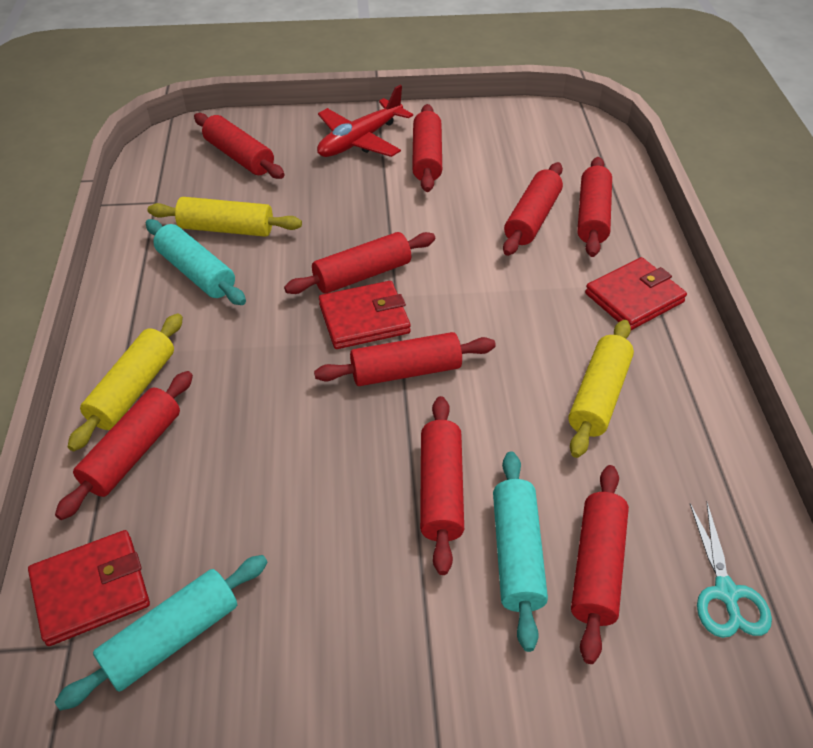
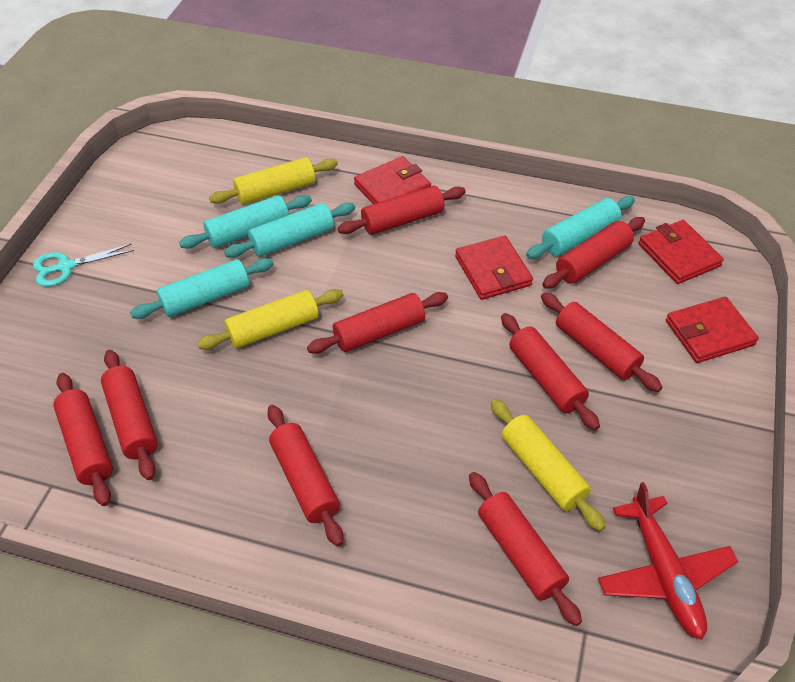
red wallet: [28,530,150,646] [319,281,411,349] [585,257,687,330] = 3 -> [354,156,431,204] [455,236,533,300] [639,220,724,284] [666,297,759,363] = 4
turquoise rolling pin: [55,555,268,711] [146,219,246,305] [493,452,548,652] = 3 -> [130,258,273,319] [179,195,312,249] [224,203,355,258] [526,196,635,259] = 4

